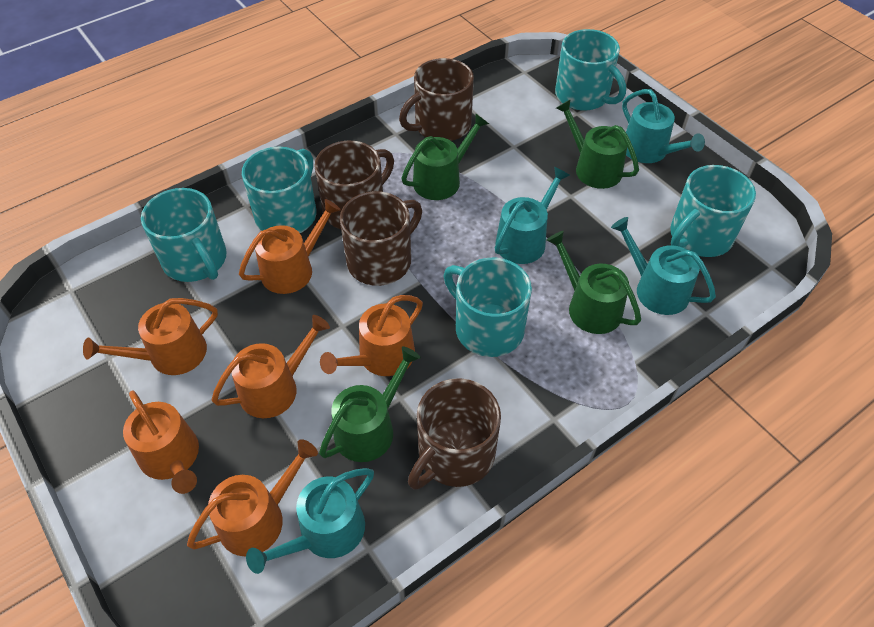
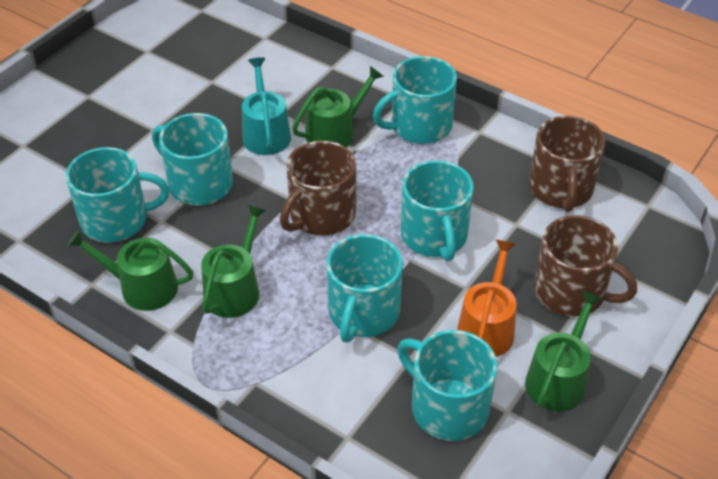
brown mug: [314,141,394,229] [340,191,422,286] [399,58,474,141] [408,378,501,490] = 4 -> [280,141,356,236] [529,116,605,212] [534,215,637,317] = 3
orange watering can: [83,298,218,375] [123,391,199,494] [187,439,318,556] [211,315,330,418] [239,199,341,294] [320,295,423,376] = 6 -> [457,240,517,357] = 1
turquoise mug: [141,188,227,282] [242,147,316,233] [444,258,532,357] [555,29,626,111] [670,165,756,257] = 5 -> [66,147,169,243] [152,113,233,206] [327,234,403,343] [373,56,457,144] [397,330,497,441] [401,160,474,261] = 6
turquoise watering can: [246,468,374,574] [495,167,570,264] [611,217,716,315] [622,89,705,163] = 4 -> [242,57,291,155] = 1

